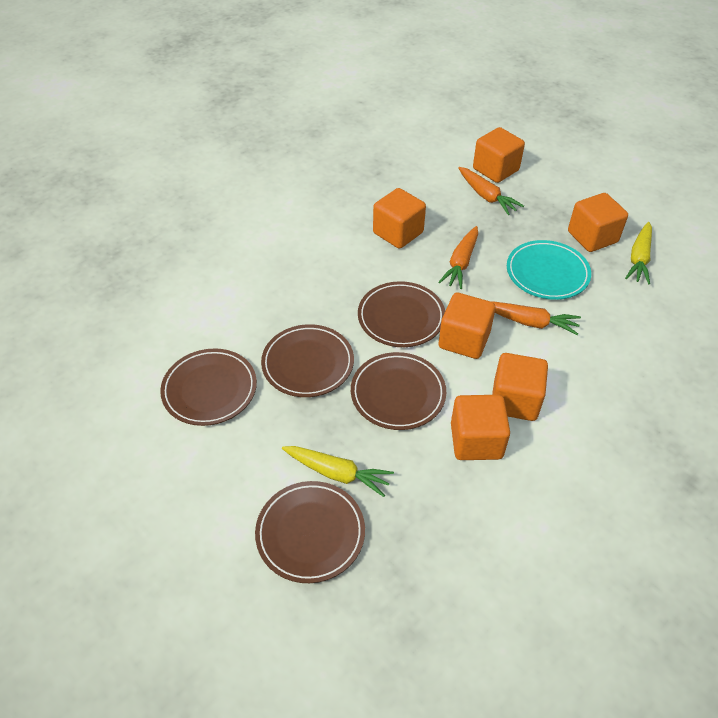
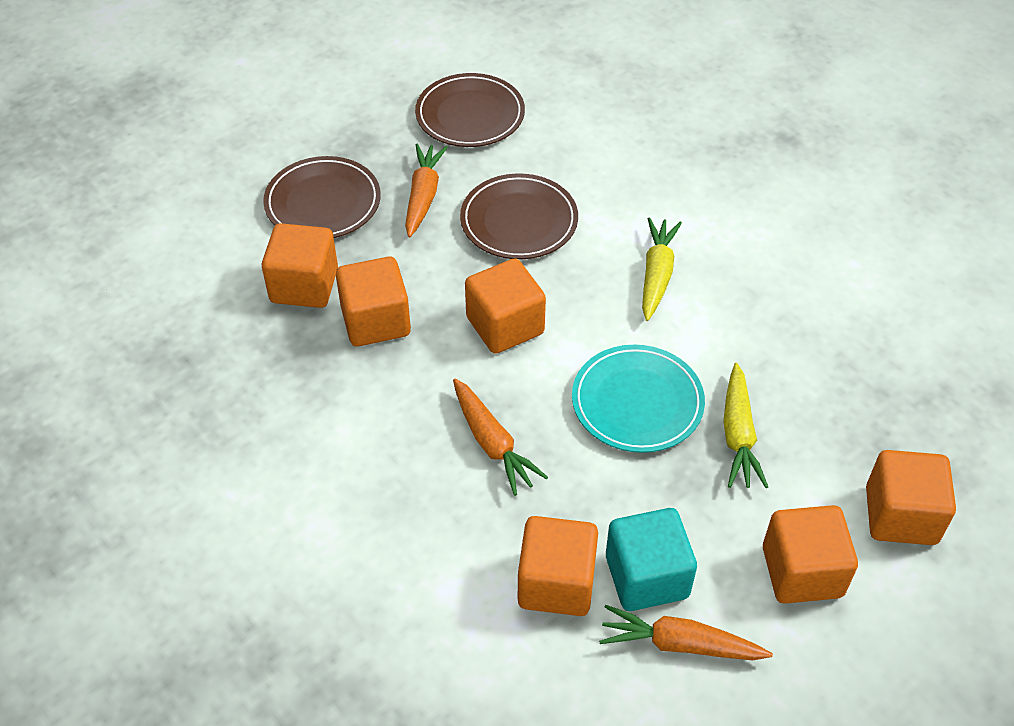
brown plate: [160,349,257,426] [255,481,365,583] [261,324,354,397] [351,352,446,430] [358,281,445,347] = 5 -> [263,156,381,238] [415,73,525,147] [460,174,578,259] = 3
turquoise cube: none = 0 -> [606,508,697,611] = 1

